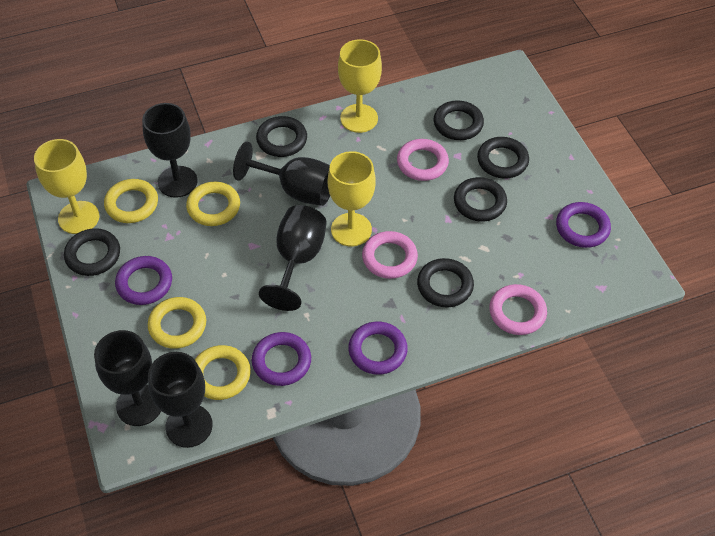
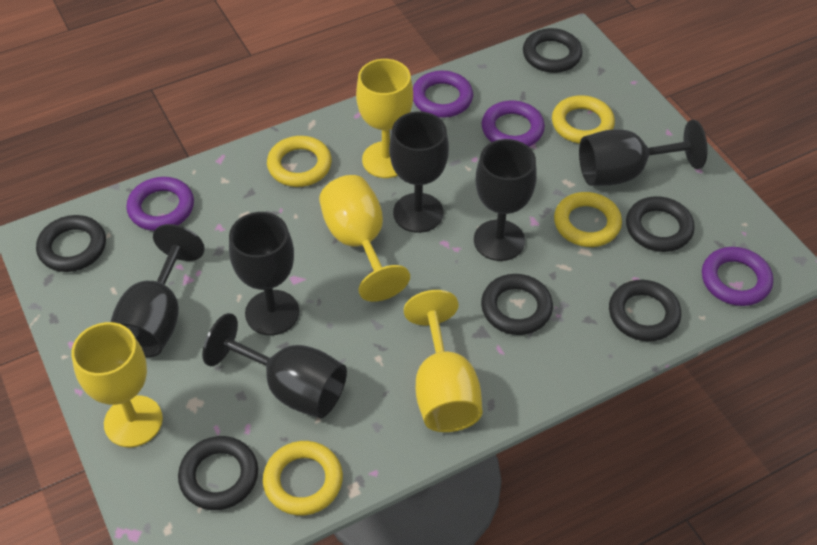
black goblet: [94,330,161,426] [142,103,198,198] [148,352,213,448] [233,141,330,206] [259,205,327,311] = 5 -> [111,224,205,357] [202,313,347,418] [229,212,299,335] [389,111,449,233] [474,139,537,261] [579,120,708,186] = 6
pink ring: [362,231,418,279] [397,139,449,181] [489,284,547,335] = 3 -> none = 0
yellow goblet: [34,139,100,234] [328,151,376,247] [338,39,382,133] = 3 -> [71,322,163,447] [319,175,410,302] [356,59,413,178] [404,290,482,432] = 4

